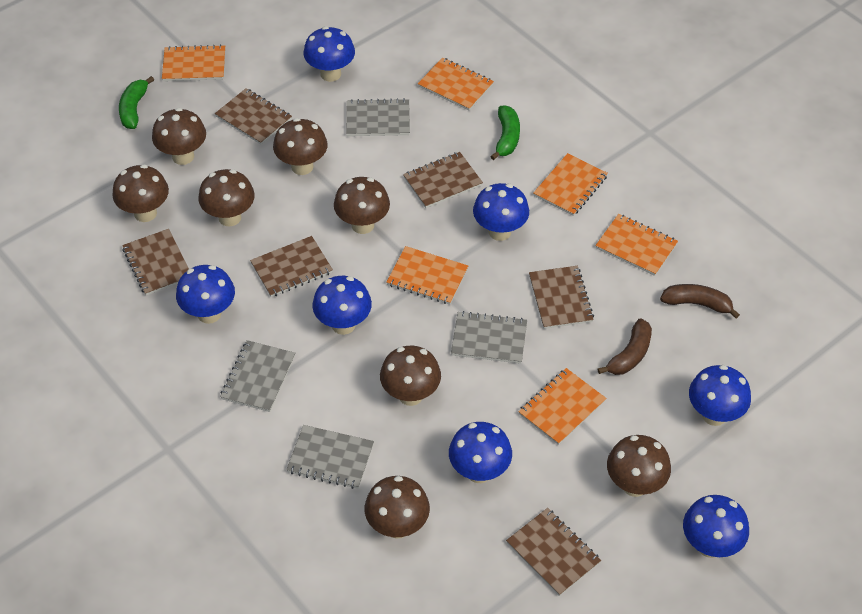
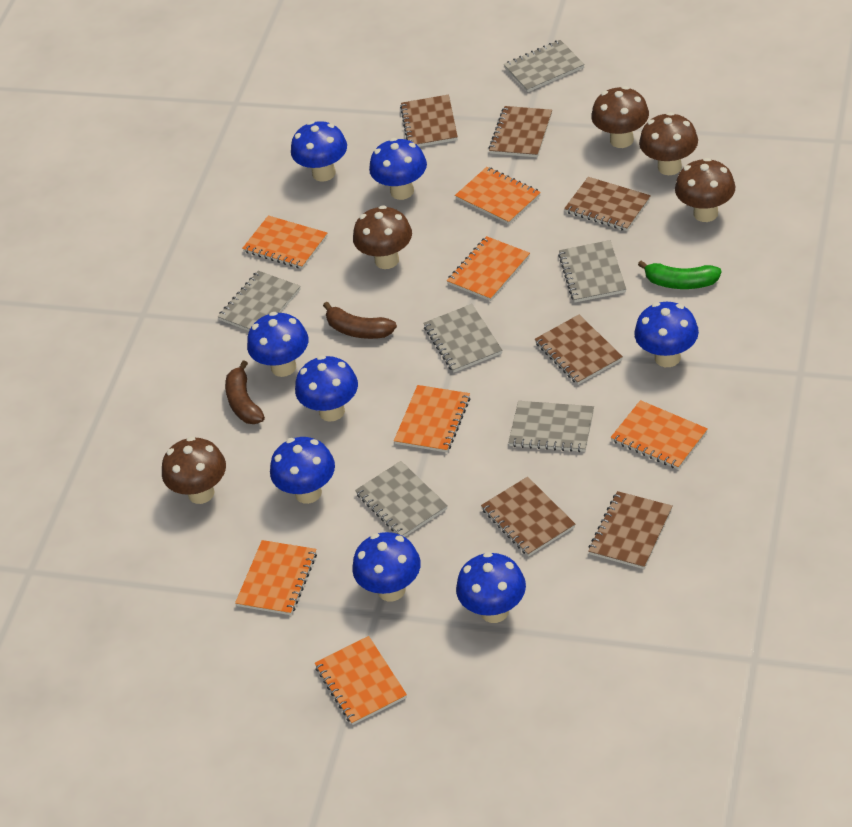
blue mushroom: [176,265,235,324] [303,26,355,82] [312,276,372,335] [449,422,512,483] [473,183,529,241] [683,495,749,558] [689,365,751,426] = 7 -> [247,312,309,377] [270,437,335,504] [291,121,347,182] [295,355,358,422] [352,532,421,601] [369,138,427,200] [456,552,526,623] [634,302,699,367] = 8
brown mushroom: [112,164,169,222] [152,108,206,165] [198,169,255,227] [273,118,327,175] [334,177,390,234] [365,476,430,539] [380,346,441,406] [607,435,671,497] = 8 -> [162,437,226,504] [353,205,412,269] [591,86,649,148] [639,112,698,175] [675,158,735,222] = 5
green banana: [119,76,154,129] [490,105,520,160] = 2 -> [638,260,722,289] = 1
grey notebook: [220,340,295,412] [286,425,374,489] [346,98,410,136] [451,311,527,364] = 4 -> [218,271,301,331] [355,461,448,537] [423,304,503,373] [504,40,585,92] [508,401,594,452] [558,240,626,303] = 6
orange notebook: [162,45,225,81] [386,246,468,305] [418,57,494,111] [518,368,607,445] [533,153,608,216] [595,214,678,276] = 6 -> [235,540,317,615] [242,216,327,269] [315,636,407,725] [394,385,470,453] [447,236,530,301] [455,167,541,224] [611,400,708,469] = 7

